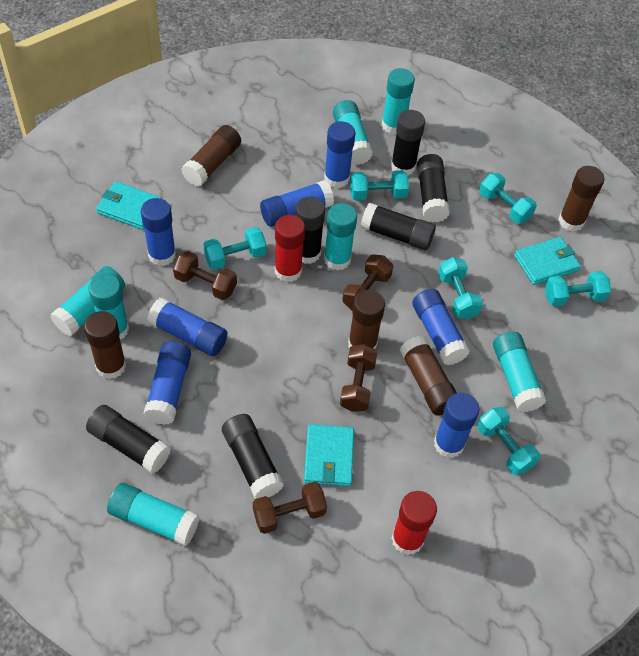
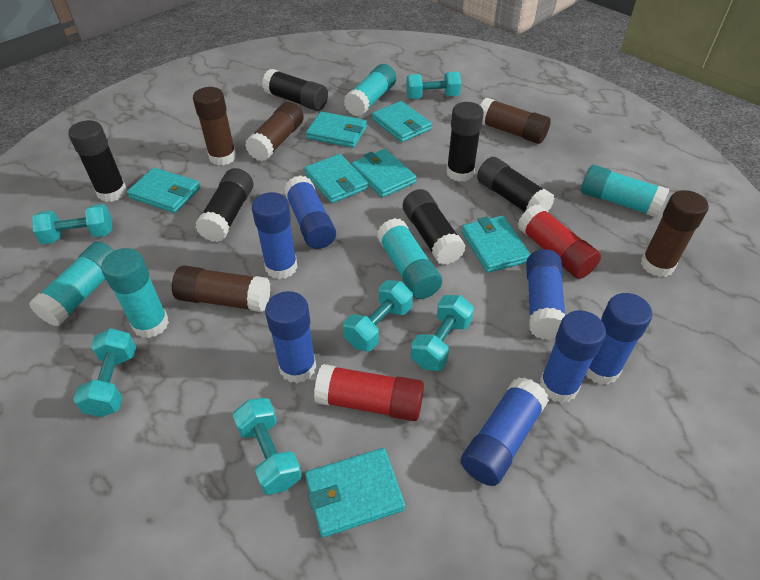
brown dumbbell: [173,251,237,300] [253,482,327,534] [340,344,378,412] [342,254,393,311] = 4 -> none = 0
turquoise glue stick: [50,266,125,336] [88,274,129,340] [107,483,199,546] [324,203,357,271] [333,100,373,165] [382,68,415,134] [493,332,546,412] = 7 -> [29,241,114,327] [101,248,169,338] [344,64,396,117] [377,218,442,299] [581,165,670,218] = 5
turquoise wallet: [96,181,162,230] [304,424,354,487] [514,237,581,285] = 3 -> [127,167,200,213] [305,154,368,203] [305,448,405,537] [306,111,367,148] [352,149,417,198] [372,101,432,142] [462,216,531,273] = 7

